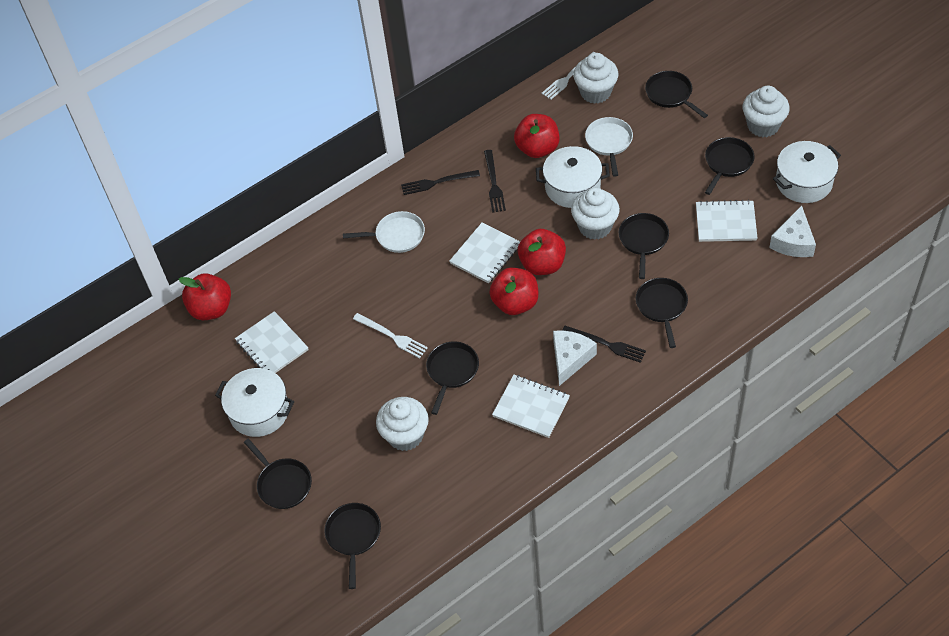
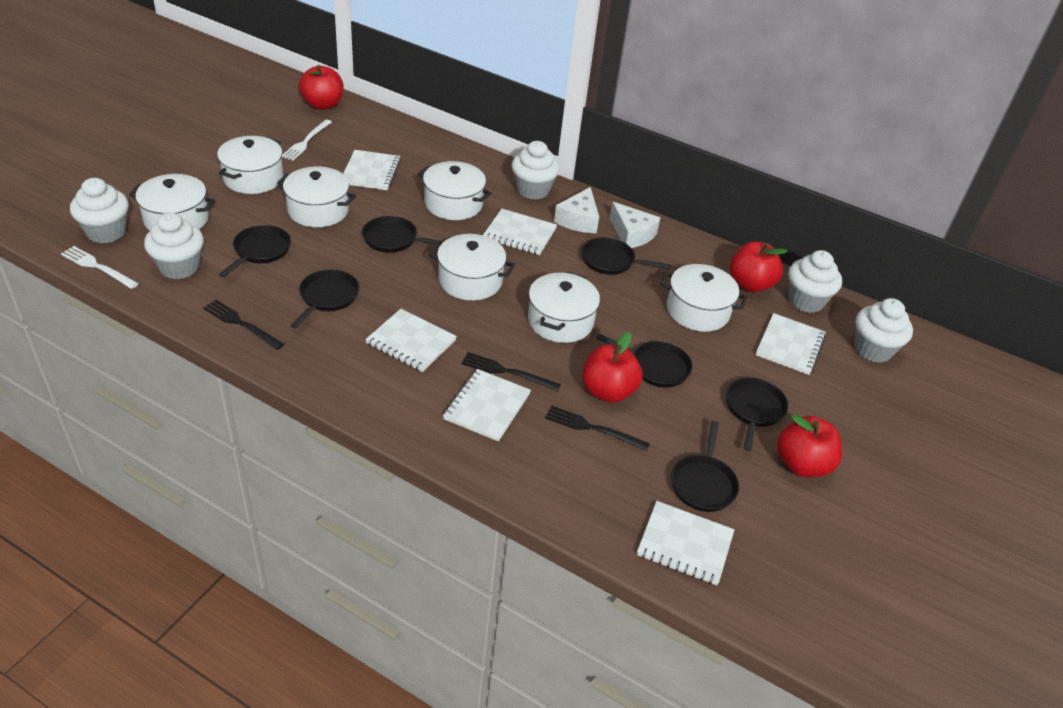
white cupcake: [376,397,429,451] [571,188,620,240] [573,53,618,104] [743,86,790,137] = 4 -> [70,178,129,243] [144,212,204,279] [511,141,560,200] [788,250,842,313] [854,298,913,363] = 5
white notebook: [235,311,309,373] [449,222,520,284] [492,375,570,438] [696,200,757,242] = 4 -> [343,150,401,190] [365,309,457,372] [443,369,531,442] [483,209,557,255] [637,501,734,586] [756,313,826,375] = 6
white pan: [343,211,425,253] [585,117,633,177] = 2 -> none = 0
white pot: [215,368,294,437] [536,146,610,208] [773,141,841,203] = 3 -> [129,174,215,231] [217,136,283,194] [277,166,356,227] [418,161,491,220] [429,234,515,301] [528,272,600,343] [661,264,747,332] = 7

